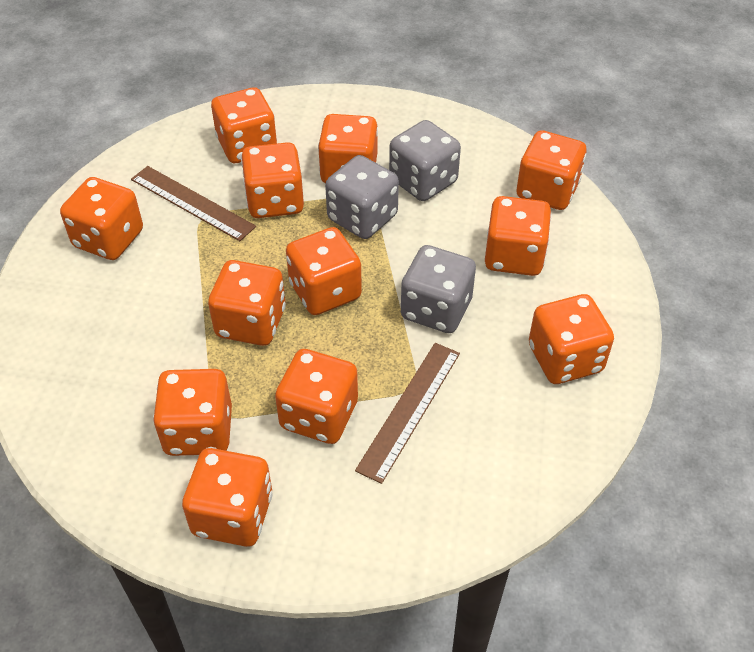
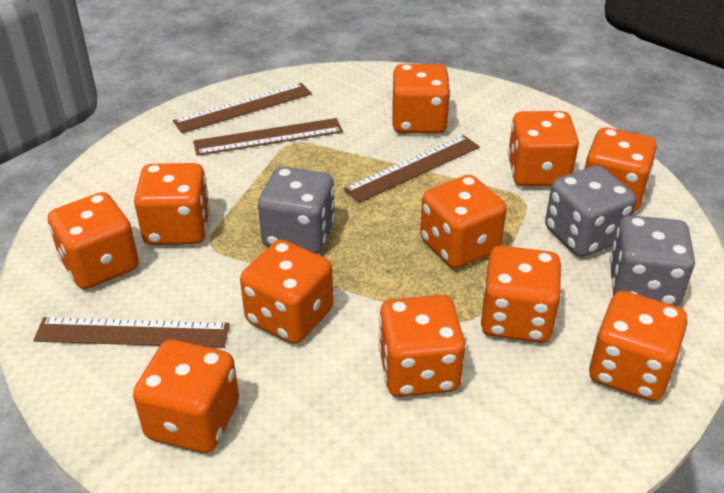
brown ruler: [131,166,256,241] [355,343,460,484] = 2 -> [33,317,230,348] [173,83,312,133] [193,118,343,156] [343,135,480,203] = 4
orange dice: [60,177,143,260] [153,369,232,456] [182,448,272,547] [208,260,286,346] [211,87,277,163] [241,142,304,218] [275,349,358,444] [286,227,362,315] [318,114,378,183] [485,196,551,276] [516,130,586,210] [529,294,614,384] = 12 -> [48,192,139,289] [133,339,239,453] [134,163,210,245] [240,240,333,344] [378,295,465,397] [392,64,450,134] [420,175,507,268] [481,246,562,343] [508,111,579,186] [585,128,657,212] [589,291,688,401] = 11

